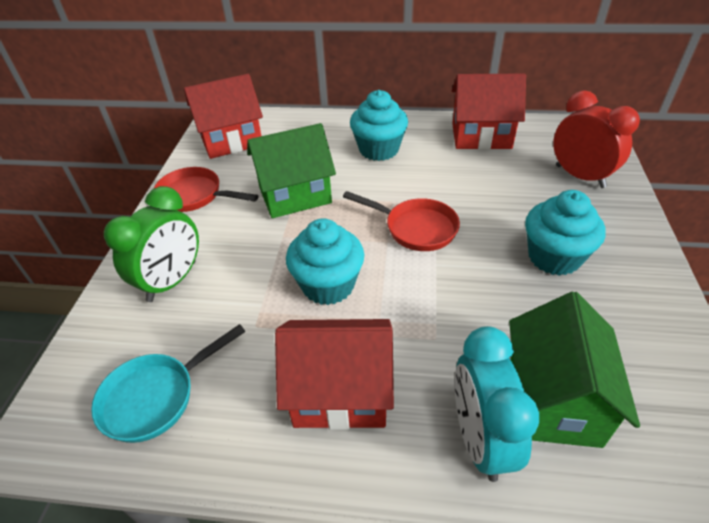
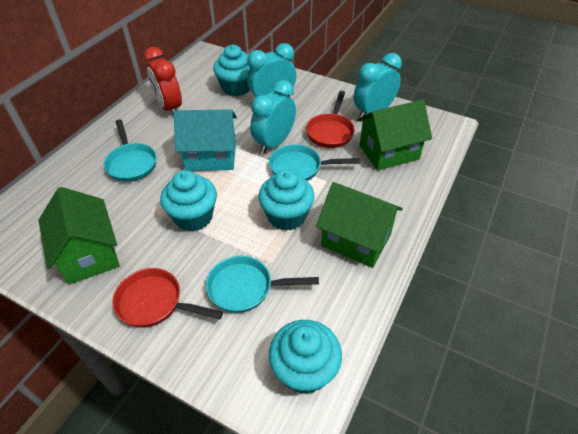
green clock: [104,186,199,302] = 1 -> none = 0
green house: [247,123,336,218] [509,292,640,448] = 2 -> [38,187,119,285] [316,182,403,268] [357,100,432,171] = 3
red house: [184,74,263,159] [275,319,394,430] [452,74,526,150] = 3 -> none = 0
turquoise clock: [455,326,539,482] = 1 -> [247,43,296,97] [250,80,296,154] [354,53,402,118] = 3
turquoise cupcake: [286,218,364,305] [350,90,408,161] [525,190,606,276] = 3 -> [160,170,217,231] [213,45,250,96] [258,169,315,231] [269,320,342,394] = 4
turquoise house: none = 0 -> [174,109,237,171] = 1
turquoise pan: [91,324,246,443] = 1 -> [104,119,157,182] [206,256,319,313] [269,144,360,181] = 3

